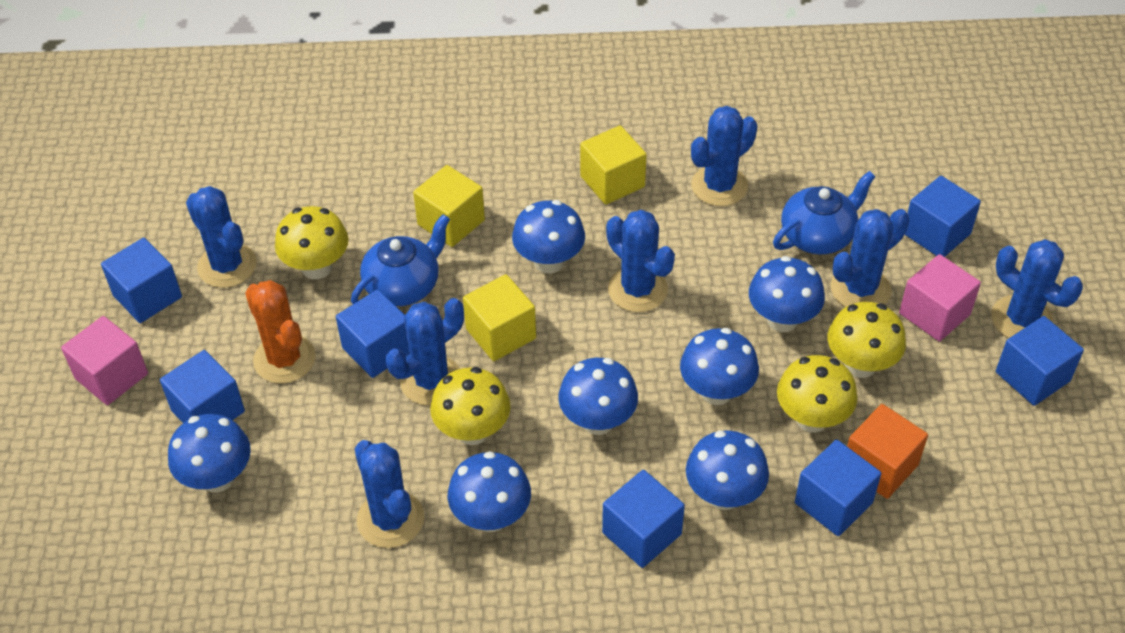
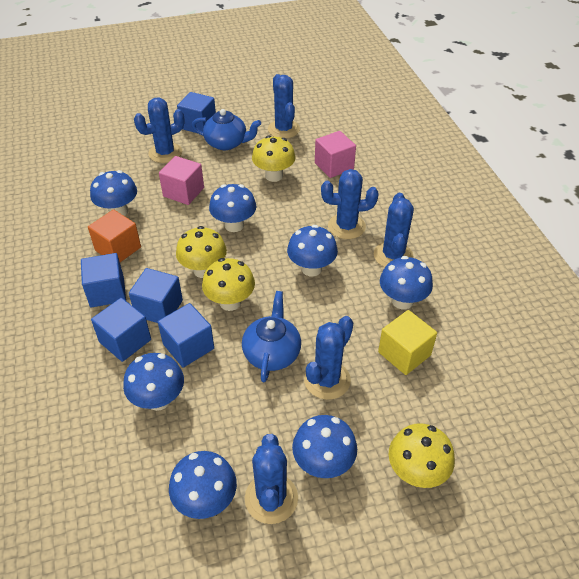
blue cactus: [186,186,257,288] [355,440,424,548] [386,298,464,406] [606,210,675,312] [691,106,757,206] [831,209,909,307] [991,239,1083,338] = 7 -> [134,97,185,163] [245,434,298,524] [268,74,300,138] [304,316,353,400] [321,169,379,239] [374,193,414,267] = 6
blue cube: [101,238,182,323] [160,350,245,423] [336,289,410,378] [602,470,685,568] [795,440,881,536] [905,176,981,257] [996,316,1084,406] = 7 -> [81,253,126,308] [91,298,151,362] [129,268,183,323] [158,303,214,368] [177,92,216,133] = 5
orange cactus: [245,280,316,383] = 1 -> none = 0
yellow cube: [413,165,485,247] [463,274,536,361] [580,125,647,205] = 3 -> [378,310,437,375] = 1

